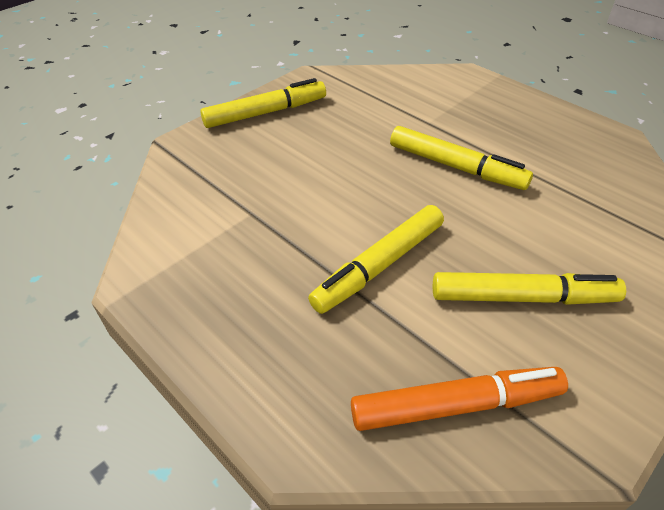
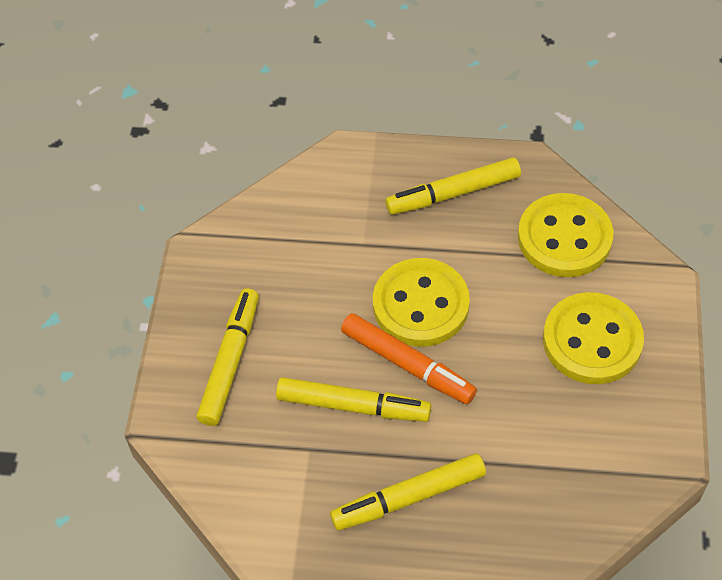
yellow button: none = 0 -> [373,258,470,347] [518,193,613,277] [543,292,644,384] = 3

